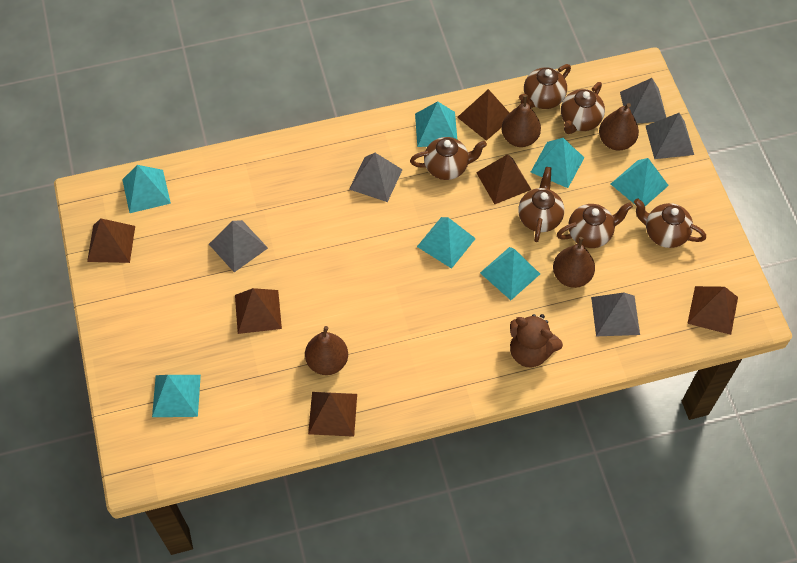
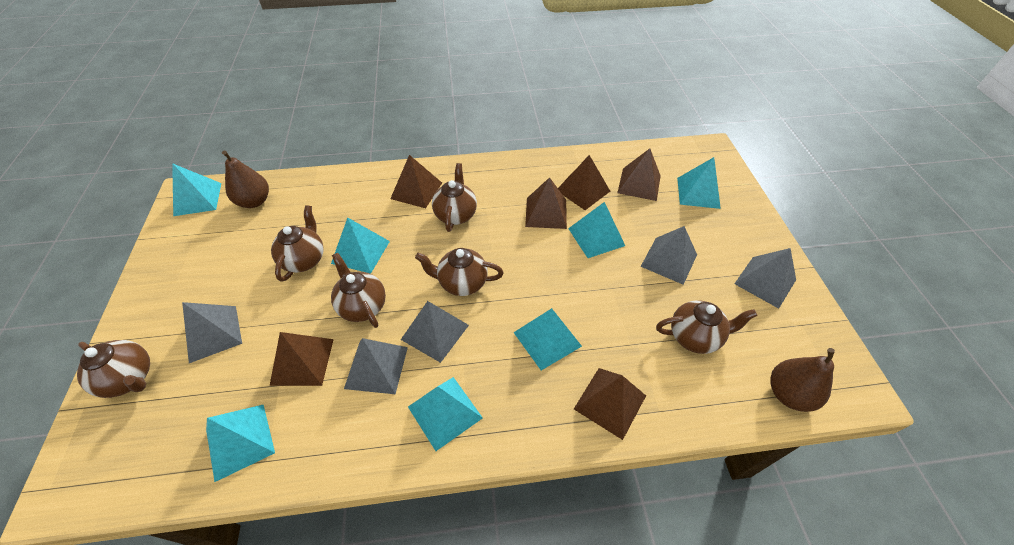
brown pear: [305,326,348,375] [502,95,541,147] [553,237,595,288] [599,103,639,151] = 4 -> [222,151,269,208] [770,348,835,412] = 2
brown teddy bear: [510,314,563,368] = 1 -> none = 0

